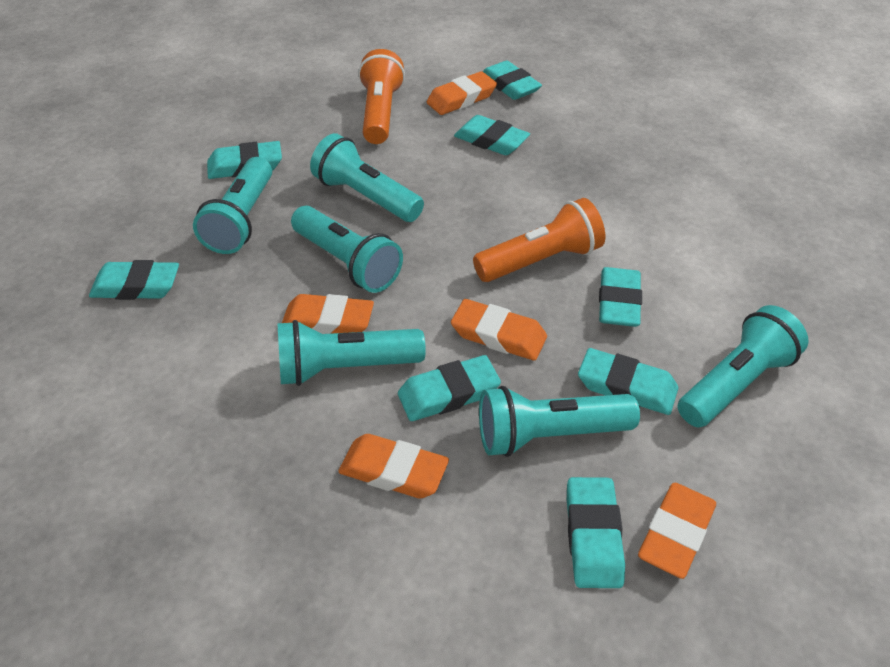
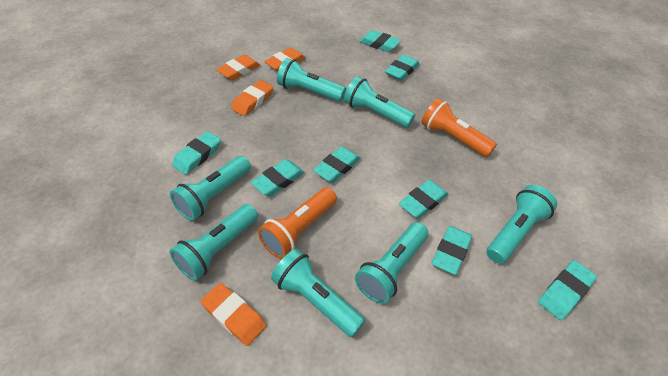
orange eraser: [282,294,374,334] [338,434,449,499] [426,71,497,115] [451,299,547,361] [638,483,716,579] = 5 -> [201,283,267,346] [216,55,260,80] [231,80,273,116] [264,47,306,71] = 4
turquoise flashlight: [193,157,272,254] [277,320,426,386] [291,206,403,293] [310,133,424,222] [479,386,640,457] [678,305,809,427] = 6 -> [170,156,251,221] [170,204,258,281] [271,249,366,337] [277,58,346,102] [344,76,415,128] [355,222,428,304] [486,185,557,264] = 7

